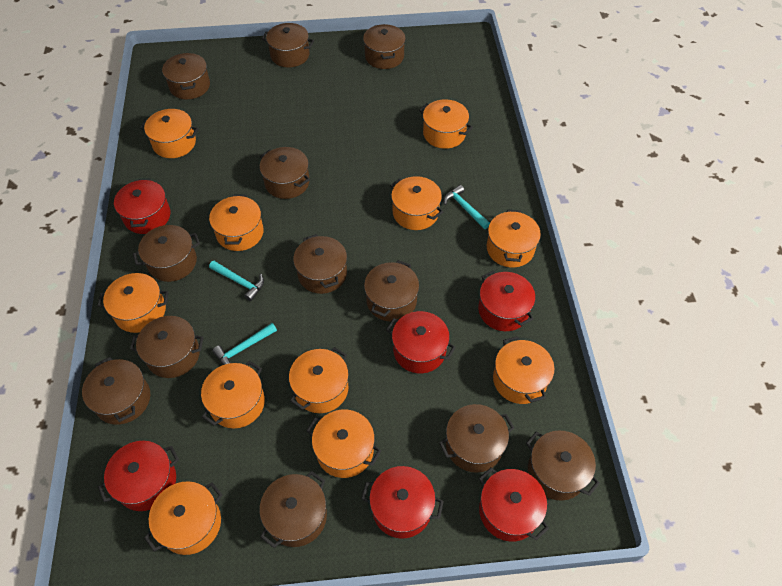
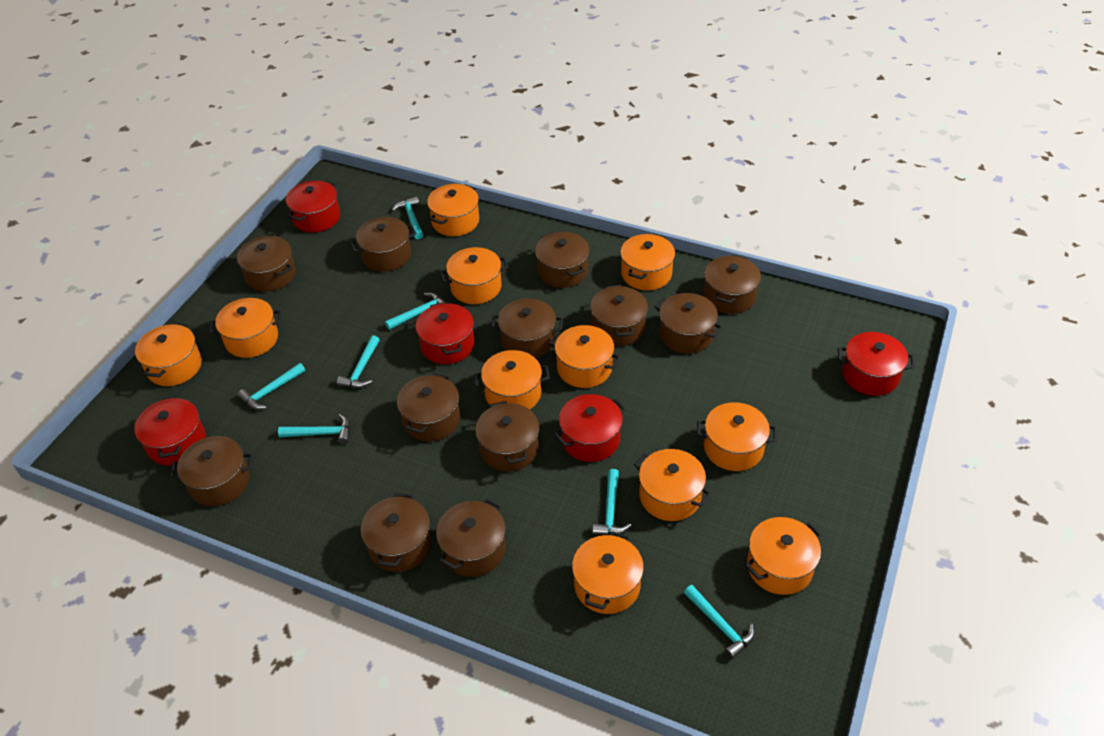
red pot: [98,441,179,511] [114,178,171,234] [361,466,444,539] [386,311,456,373] [478,270,535,331] [479,468,549,542] = 6 -> [135,396,206,466] [286,181,340,233] [416,302,475,364] [554,394,626,462] [838,332,915,396] = 5
turquoise hammer: [209,261,264,301] [212,323,277,365] [444,185,490,229] = 3 -> [238,363,305,409] [278,414,350,444] [337,335,380,388] [385,292,446,330] [392,197,423,239] [592,469,631,535] [684,585,755,659] = 7

